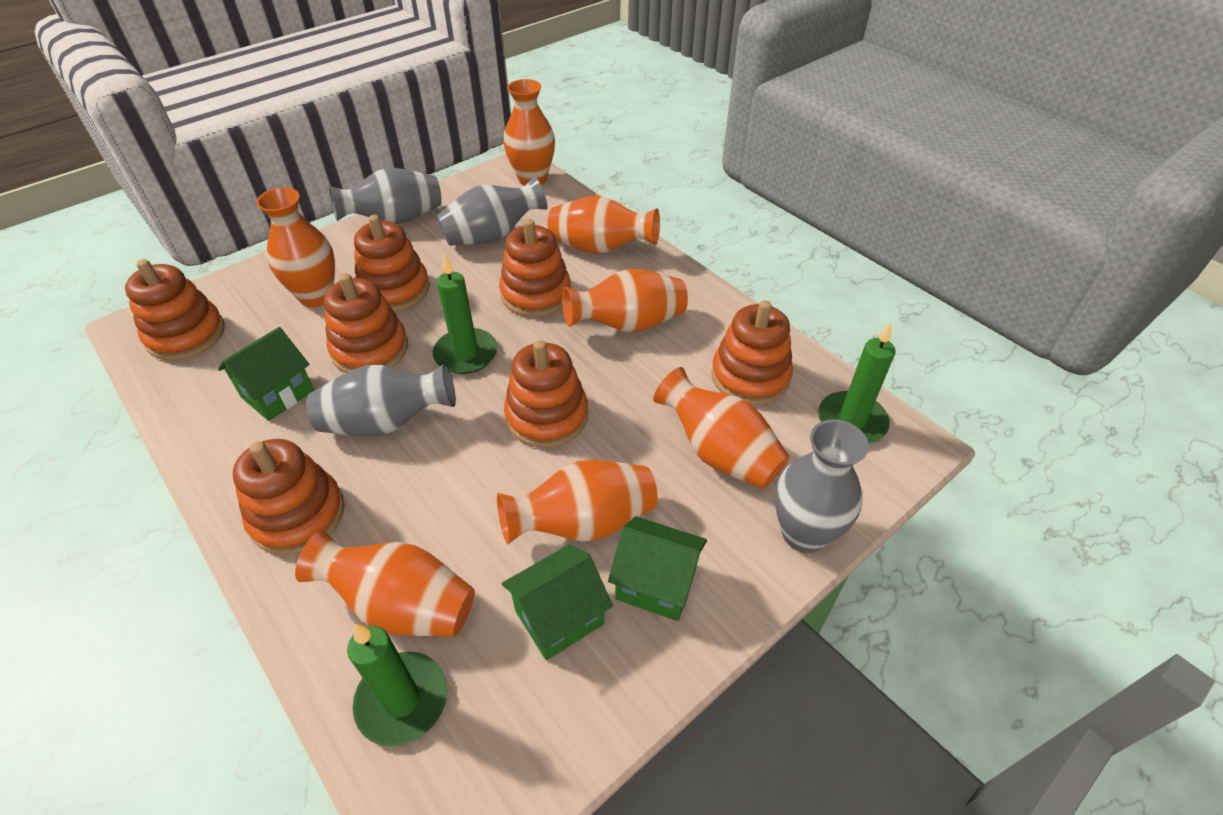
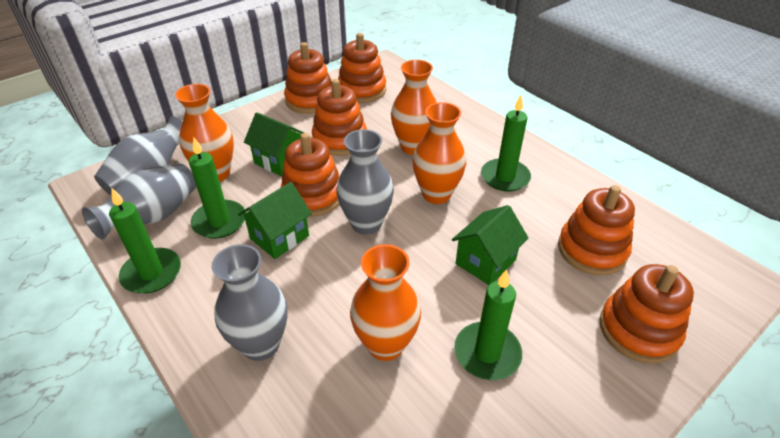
green candle: [347,624,447,746] [433,255,497,374] [818,322,896,443] = 3 -> [109,188,181,294] [189,138,245,239] [454,269,522,380] [481,95,531,191] = 4
orange stacking toy: [125,259,225,361] [233,439,345,555] [324,273,408,373] [354,215,430,312] [499,219,571,317] [504,340,588,448] [711,300,793,405] = 7 -> [281,133,340,217] [284,42,331,114] [312,79,367,156] [338,33,386,103] [558,185,635,275] [599,264,694,364] = 6
orange vase: [256,187,335,307] [295,530,475,637] [497,460,658,544] [503,79,555,186] [548,195,660,254] [562,269,688,332] [653,367,790,489] = 7 -> [175,84,234,182] [350,244,421,361] [391,60,437,155] [412,102,466,204] = 4

